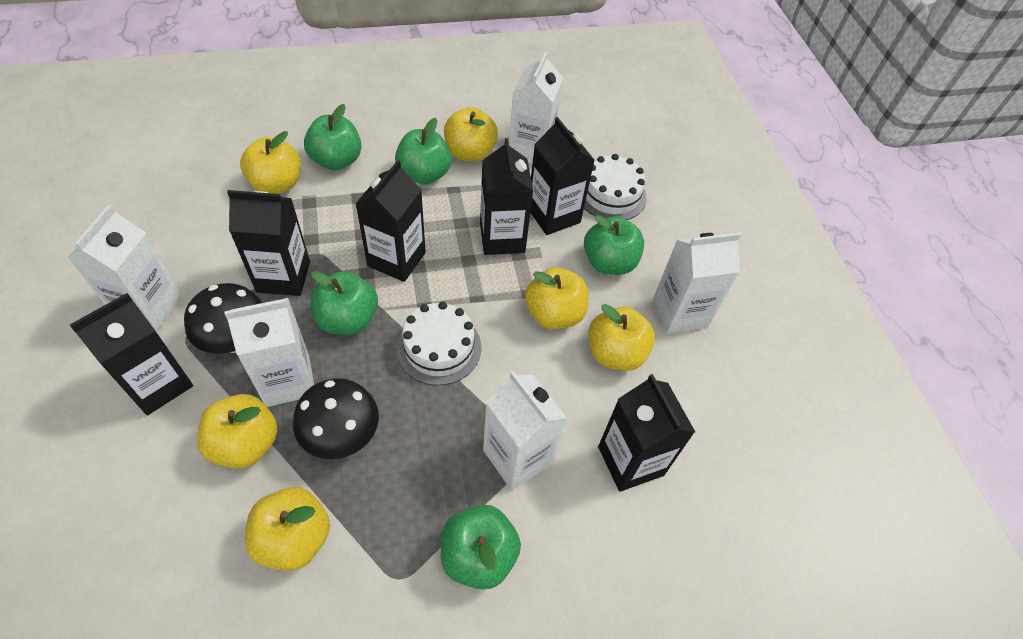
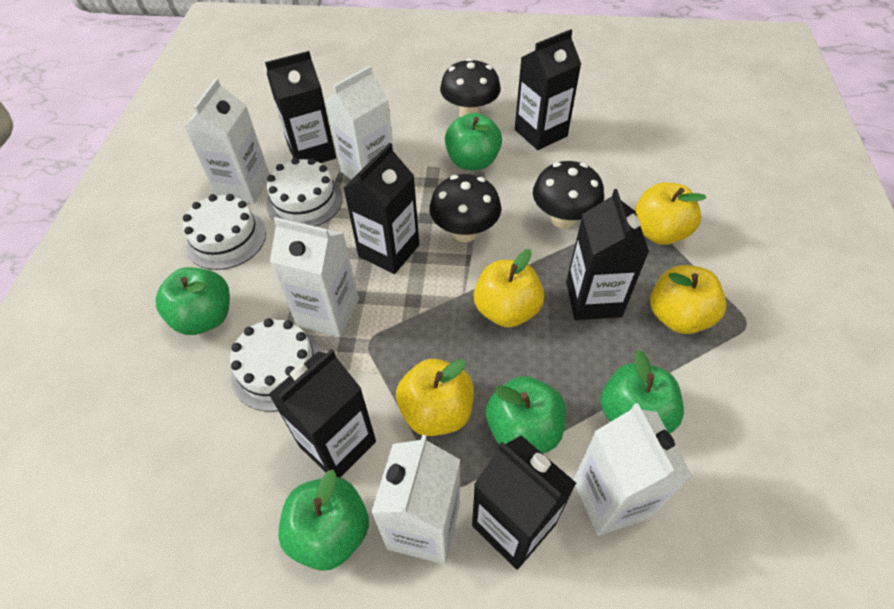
black mushroom: [184,283,263,354] [293,378,379,459] = 2 -> [429,174,501,242] [440,58,501,117] [533,161,604,229] = 3
white cake: [397,301,481,386] [584,154,647,220] = 2 -> [183,194,266,270] [230,318,322,412] [266,158,343,227] = 3
yellow apple: [197,394,278,469] [240,131,301,194] [245,487,330,571] [444,107,498,162] [525,267,588,329] [588,304,655,371] = 6 -> [396,359,474,436] [473,249,544,328] [635,182,706,245] [650,265,726,334] = 4

